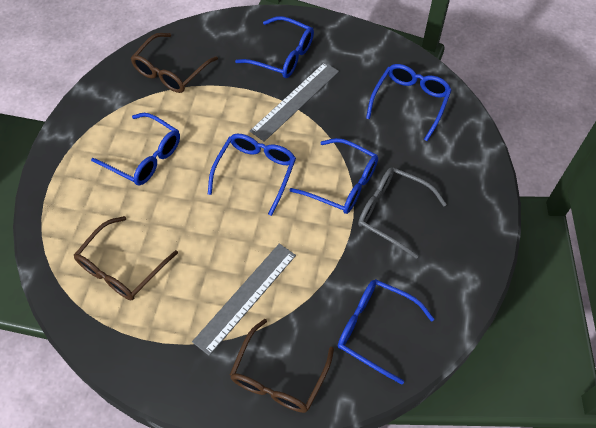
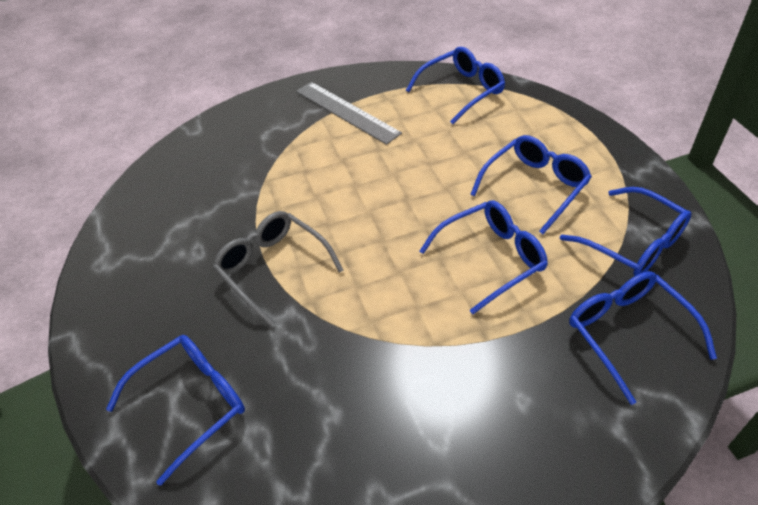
brown glasses: [74,216,178,300] [131,33,218,93] [230,319,334,413] = 3 -> none = 0
grey ruler: [192,243,296,356] [250,62,339,142] = 2 -> [296,82,402,145] = 1

